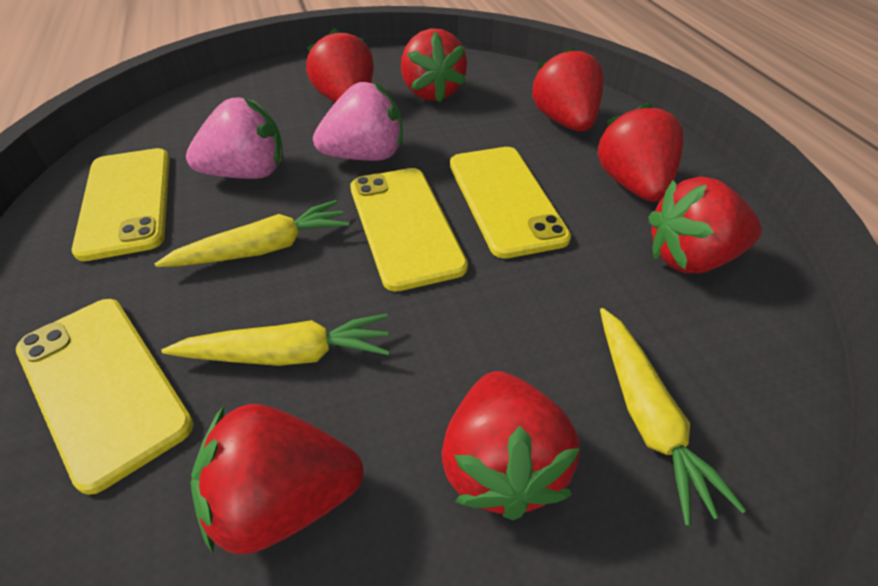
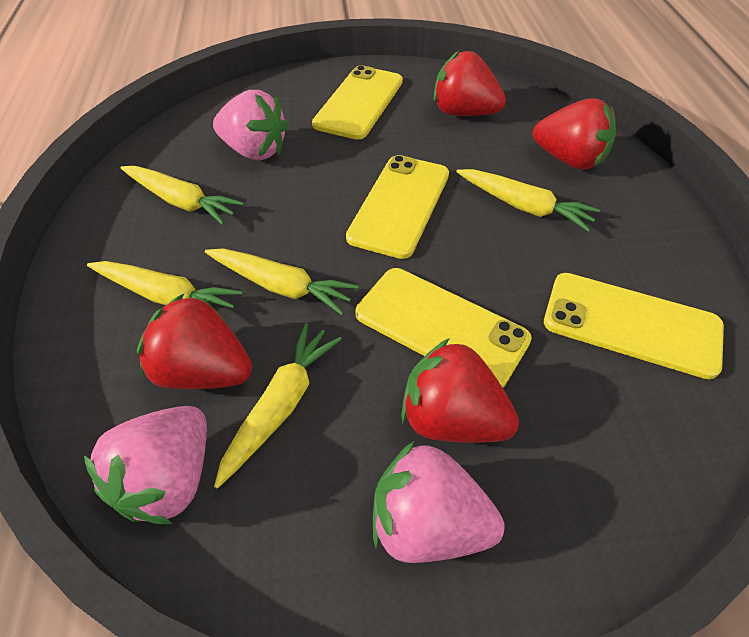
pink strawberry: [186,98,284,179] [313,82,403,161] = 2 -> [84,406,207,524] [213,90,288,160] [373,441,505,563] = 3
red strawberry: [191,404,364,555] [306,28,374,102] [401,28,467,102] [442,371,580,520] [531,46,604,132] [596,102,683,202] [649,176,762,273] = 7 -> [137,293,252,389] [401,338,519,443] [433,51,506,116] [533,98,616,170] = 4
yellow carrot: [155,200,349,267] [161,314,390,366] [600,308,746,526] = 3 -> [87,261,243,321] [121,166,244,225] [205,248,358,315] [214,323,342,489] [456,169,600,232] = 5

